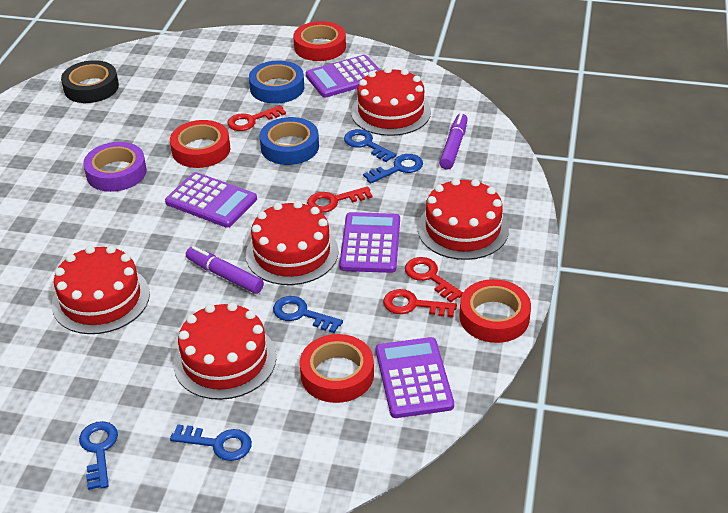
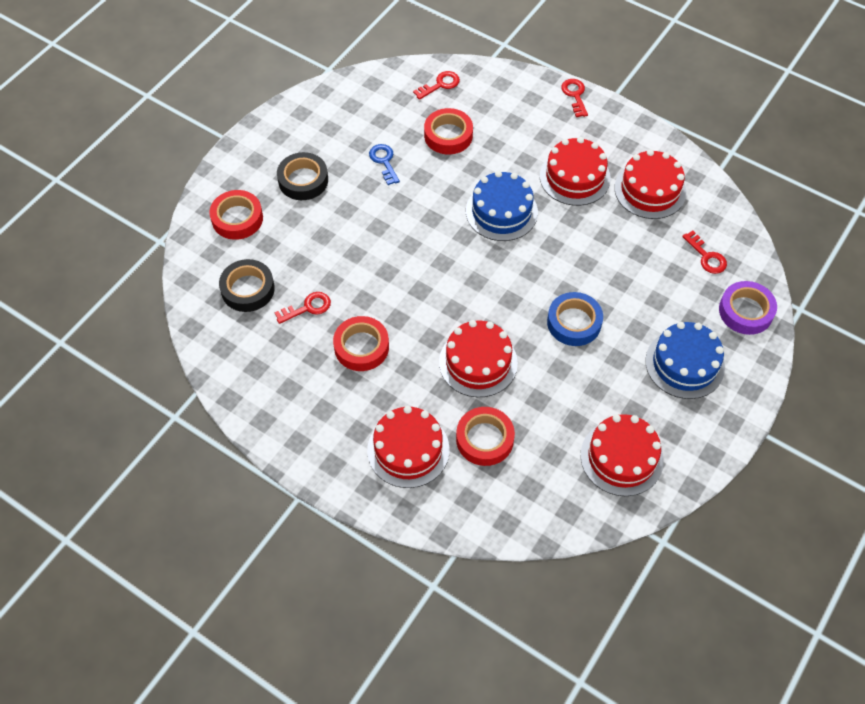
black tape: [61,60,119,103] = 1 -> [219,259,275,312] [277,152,328,200] = 2
blue cake: none = 0 -> [466,171,538,241] [645,322,725,399] = 2
blue key: [79,421,118,490] [170,424,252,461] [273,296,343,333] [344,129,397,162] [363,154,423,184] = 5 -> [369,144,400,185] = 1
blue tape: [249,60,304,104] [259,117,319,165] = 2 -> [547,292,603,346] = 1
purple calculator: [165,172,257,228] [306,55,380,97] [339,212,400,273] [376,337,454,418] = 4 -> none = 0
purple marker: [186,246,264,294] [439,113,468,169] = 2 -> none = 0

